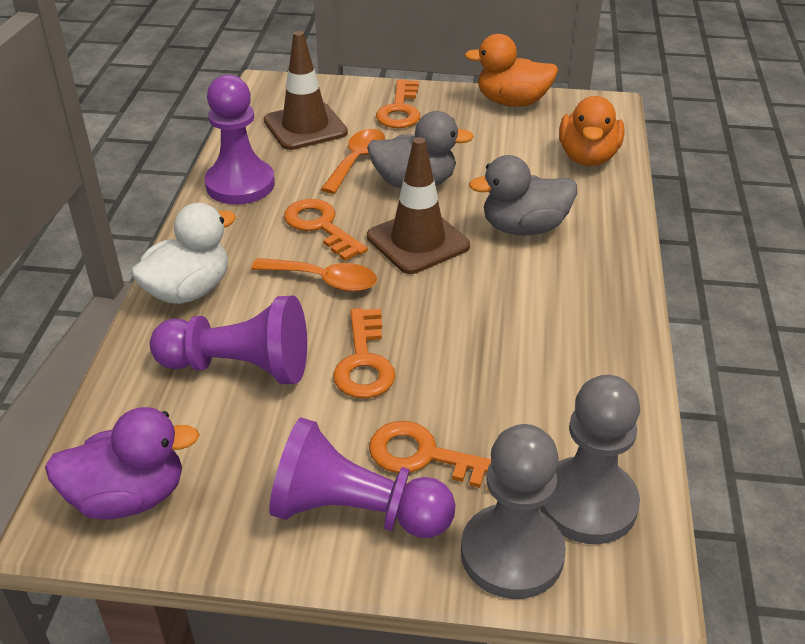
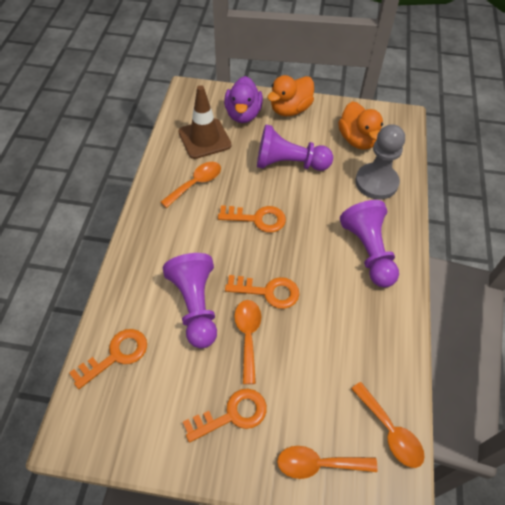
brown traffic cone: [264,31,348,150] [367,137,470,274] = 2 -> [178,85,232,159] = 1
grey duck: [367,111,474,188] [469,155,577,236] = 2 -> none = 0
grey pawn: [461,424,566,599] [540,375,640,544] = 2 -> [355,124,405,200] = 1
orange spoon: [251,258,377,292] [321,129,385,194] = 2 -> [161,162,221,208] [234,300,261,384] [277,446,378,479] [351,382,425,468] = 4
white duck: [131,203,236,304] = 1 -> none = 0

